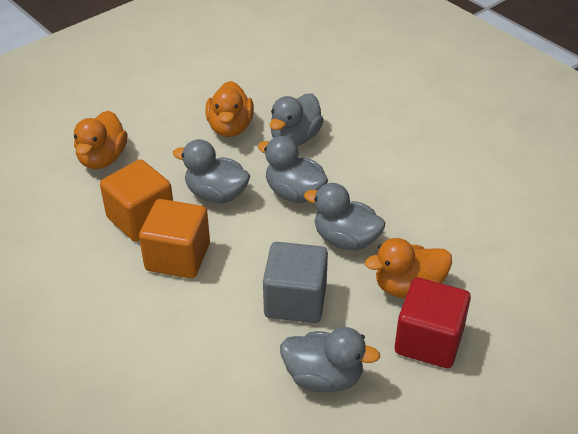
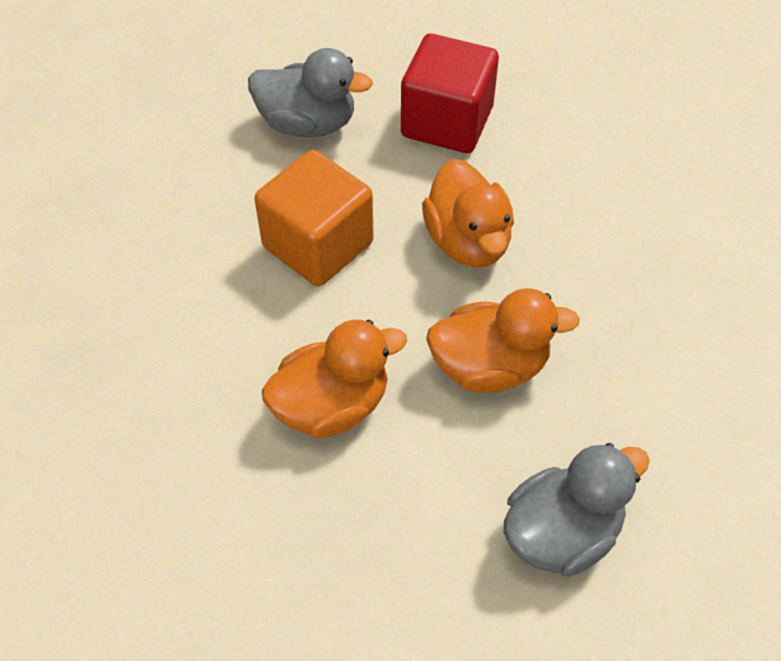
grey cube: [263,242,328,323] = 1 -> none = 0
grey duck: [173,139,250,203] [258,136,328,203] [270,94,324,146] [280,327,380,392] [304,183,385,251] = 5 -> [248,48,373,137] [504,443,650,577] = 2
orange cube: [100,159,173,242] [139,199,210,279] = 2 -> [254,150,374,287] = 1

